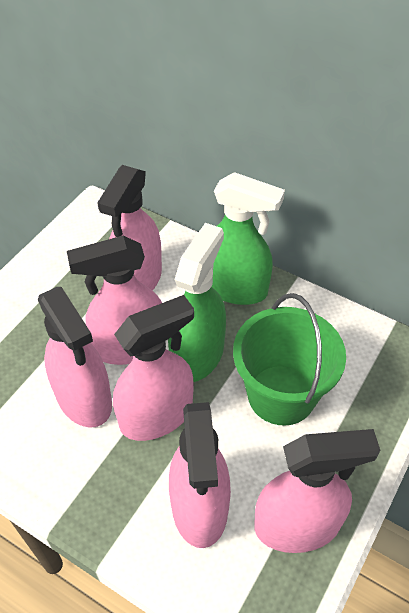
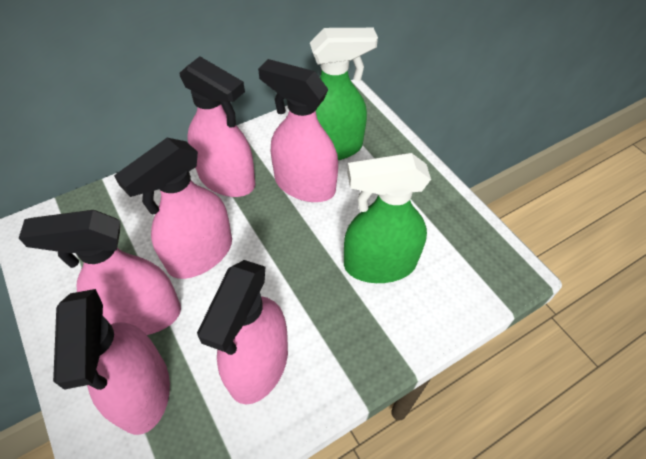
green bucket: [233,293,346,426] = 1 -> none = 0

